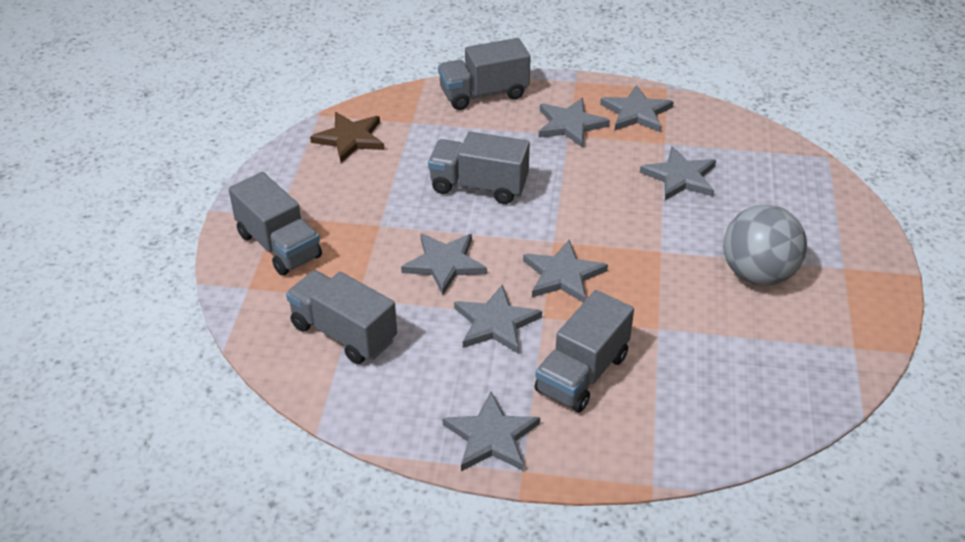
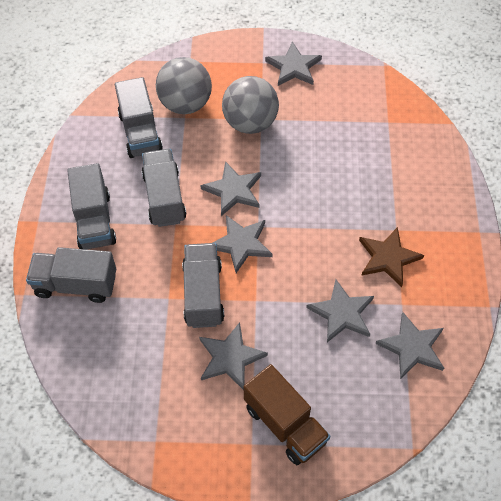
brown truck: none = 0 -> [244,364,330,465] = 1
grey ball: [723,205,807,286] = 1 -> [156,57,212,114] [222,76,279,134] = 2
grey star: [401,233,487,295] [442,391,540,471] [454,285,542,354] [523,240,608,303] [539,98,610,148] [600,85,674,132] [640,146,716,200] = 7 -> [199,322,268,390] [200,161,261,216] [213,215,273,273] [265,42,322,86] [306,279,374,342] [375,312,444,379] = 6

